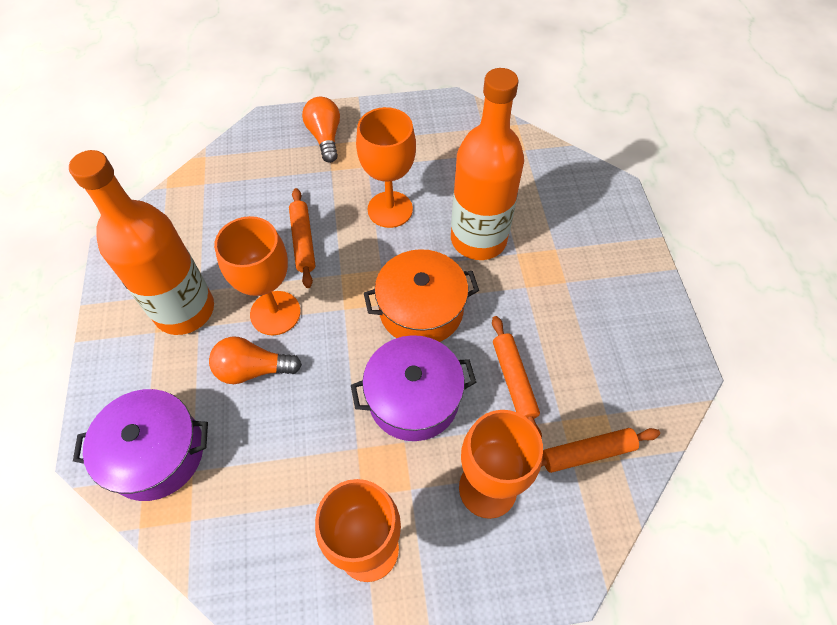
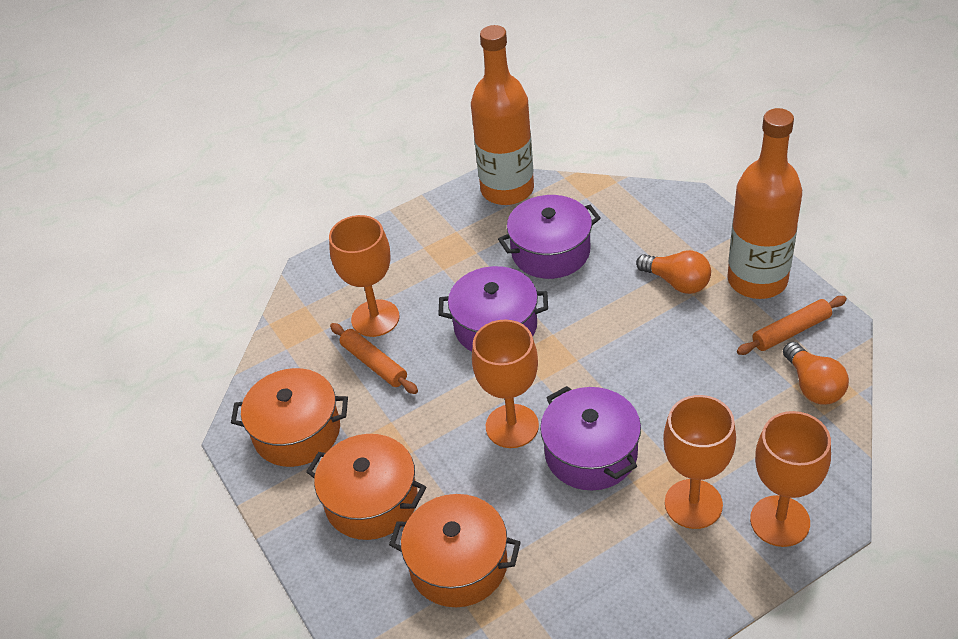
orange pot: [364,249,479,342] = 1 -> [231,368,348,467] [306,434,426,540] [389,494,521,607] = 3
orange rolling pin: [289,188,315,288] [492,316,542,439] [541,428,660,473] = 3 -> [330,323,418,394] [737,296,847,355] = 2
purple pot: [73,389,208,501] [351,335,476,441] = 2 -> [438,266,548,352] [498,195,601,279] [540,386,641,490] = 3

